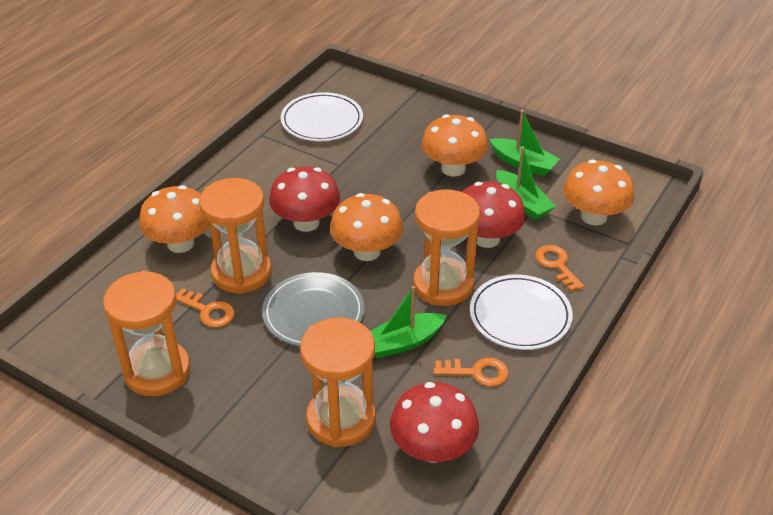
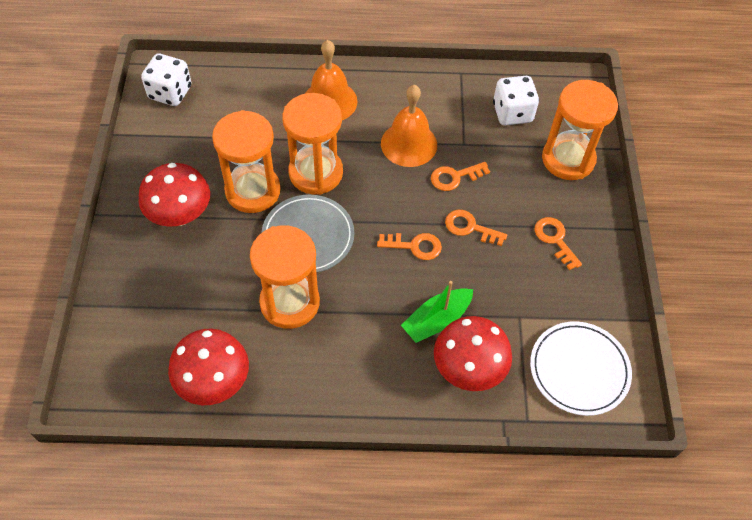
green boat: [370,286,447,358] [490,110,560,176] [496,146,556,220] = 3 -> [401,281,473,343] = 1
orange bell: none = 0 -> [305,40,358,120] [381,85,437,167] = 2
orange key: [176,288,235,328] [433,358,509,387] [535,245,584,292] = 3 -> [377,233,442,260] [431,162,490,191] [445,210,507,246] [535,217,582,270] = 4
orange mushroom: [139,185,210,253] [330,193,403,261] [421,114,488,177] [563,160,635,225] = 4 -> none = 0
white dice: none = 0 -> [141,53,191,106] [493,76,539,125] = 2
white plate: [281,92,363,141] [470,274,573,350] = 2 -> [530,321,632,416] = 1

